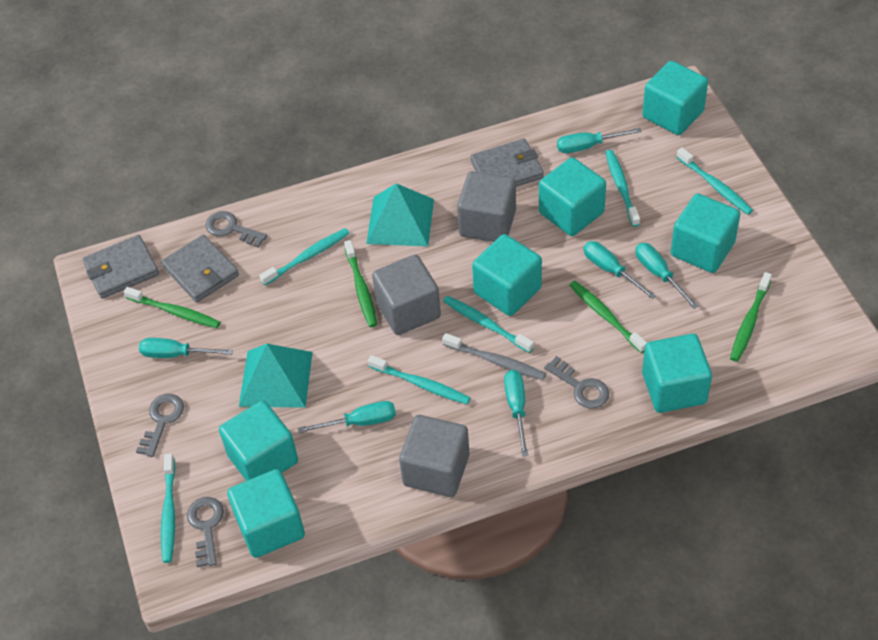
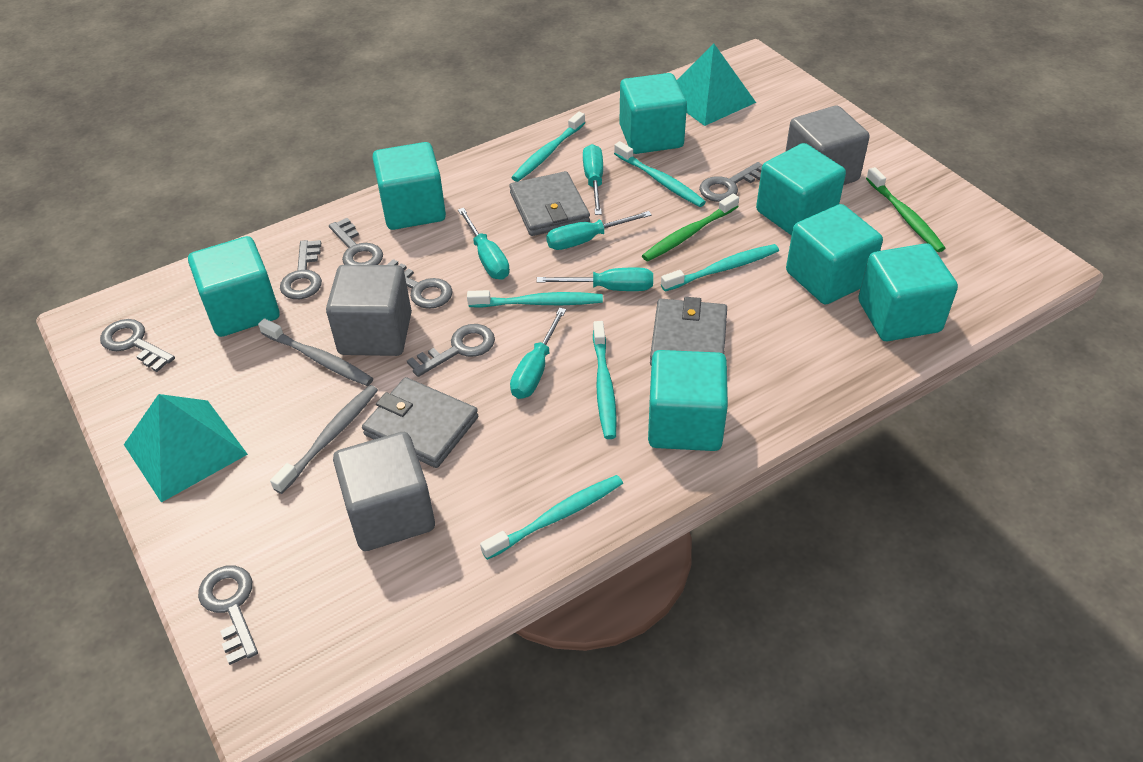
green toothbrush: [124,287,220,328] [344,240,377,327] [569,281,647,353] [730,272,772,362] = 4 -> [642,194,739,262] [866,167,946,252] = 2
grey key: [136,394,184,457] [187,497,224,567] [206,211,267,247] [544,356,609,409] = 4 -> [100,319,175,372] [198,566,258,665] [280,240,322,299] [329,218,383,265] [387,259,453,309] [407,324,495,377] [699,162,763,202] = 7
grey toothbrush: [442,333,546,380] = 1 -> [258,318,373,386] [270,385,378,494] = 2
turquoise screwdriver: [139,338,233,358] [298,401,396,433] [504,370,528,457] [557,128,642,153] [584,241,656,299] [636,243,698,309] = 6 -> [458,208,510,280] [510,308,566,399] [537,268,653,291] [546,211,652,250] [583,144,603,215] = 5

